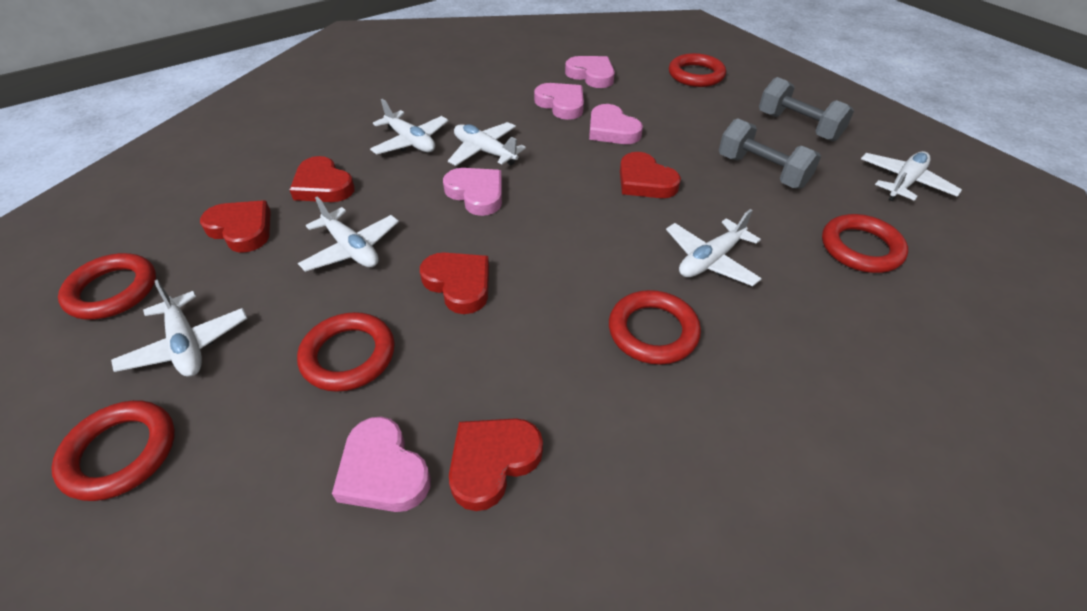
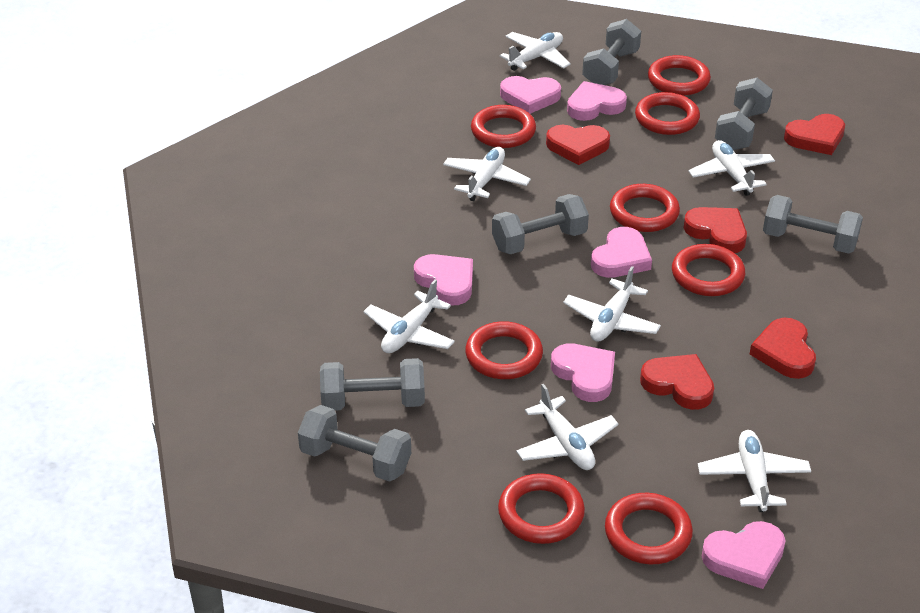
grey dumbbell: [719,118,821,189] [759,77,854,142] = 2 -> [298,405,411,482] [320,358,425,411] [492,194,589,254] [582,19,641,85] [715,78,773,150] [763,195,863,254] = 6
pink heart: [332,417,431,512] [443,168,502,216] [534,83,584,120] [565,56,615,88] [589,104,643,144] = 5 -> [414,254,473,306] [500,76,561,114] [551,343,615,402] [567,81,627,121] [591,227,652,278] [702,521,786,589] = 6
red ring: [51,400,175,501] [58,253,156,320] [297,312,395,392] [609,290,701,365] [669,53,726,87] [822,214,908,273] = 6 -> [465,321,543,379] [471,105,536,148] [498,473,585,544] [605,493,693,564] [610,184,680,232] [635,92,700,135] [648,55,711,96] [672,244,745,296] = 8
white plane: [111,280,247,377] [298,197,399,272] [370,99,448,155] [448,122,526,166] [666,209,762,286] [861,151,962,201] = 6 -> [363,280,455,353] [443,147,531,201] [500,32,571,71] [516,384,618,470] [563,266,661,342] [688,140,775,196] [698,430,811,512] = 7

